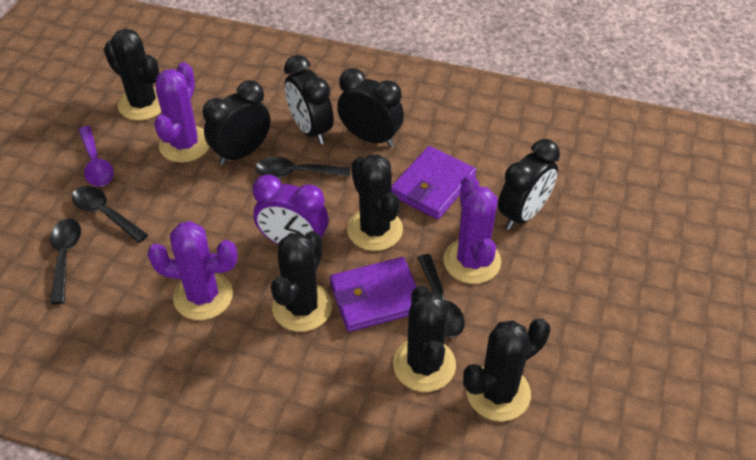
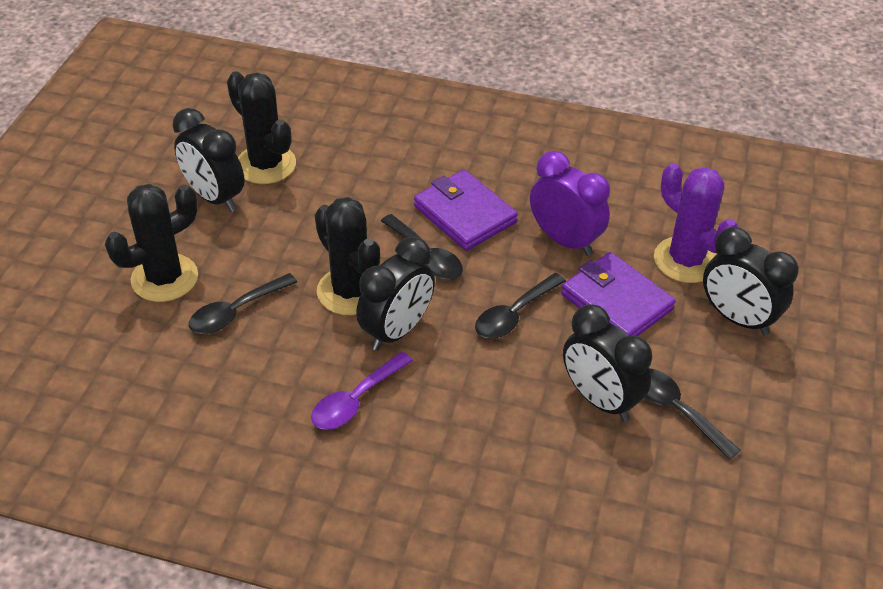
black cactus: [104,29,162,120] [271,231,332,332] [347,154,403,251] [393,285,456,392] [463,318,550,421] = 5 -> [105,184,198,302] [227,71,296,184] [315,197,380,315] = 3
purple cactus: [147,221,238,320] [154,62,209,163] [443,175,501,284] = 3 -> [654,163,739,283] = 1

